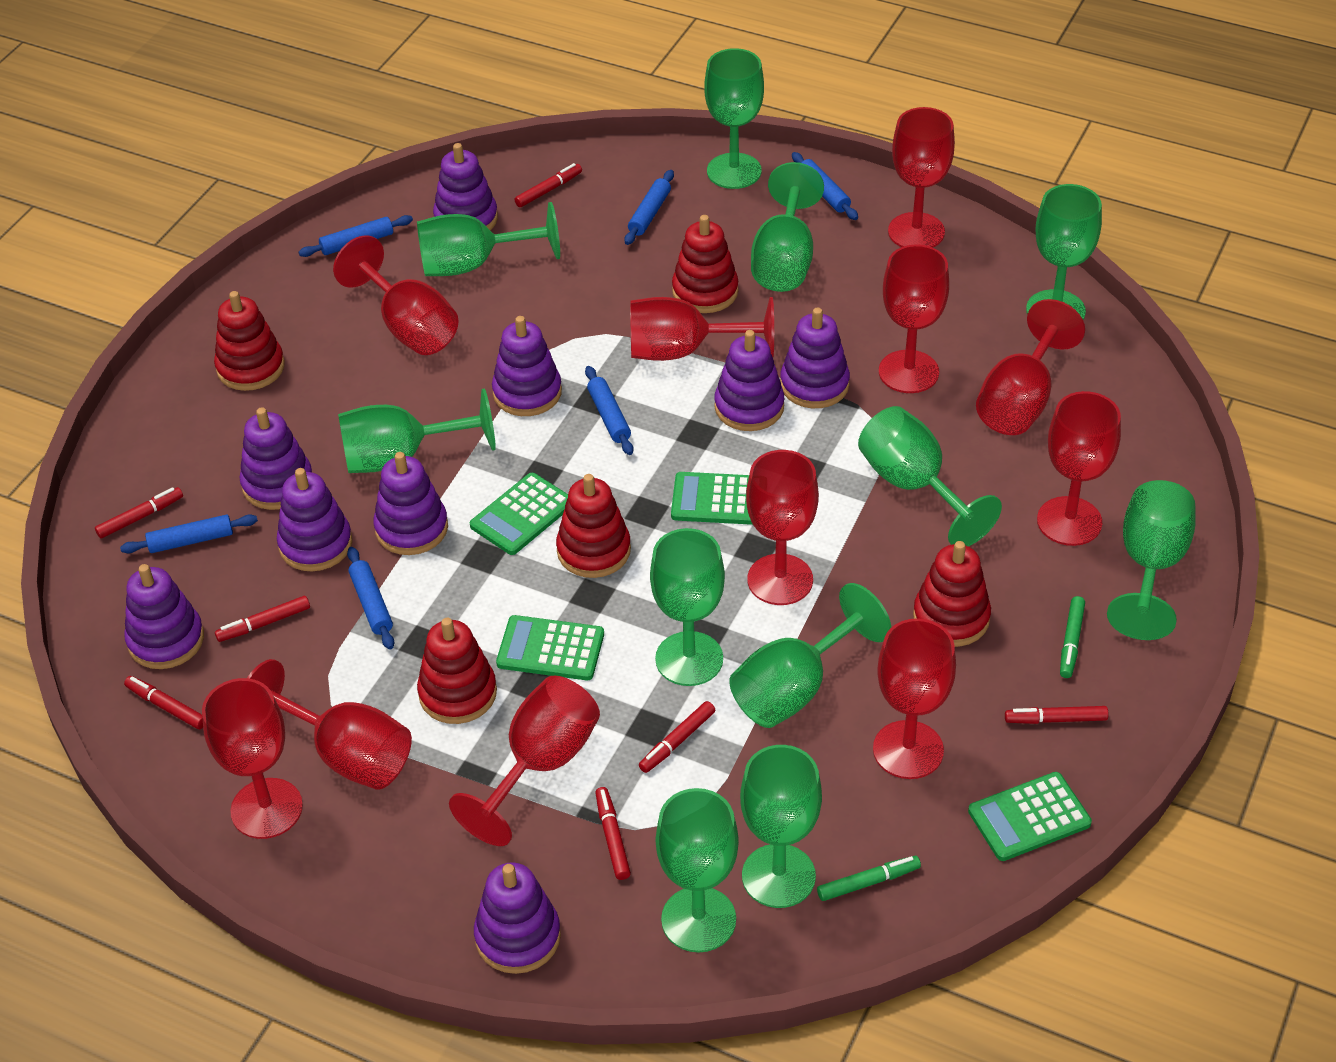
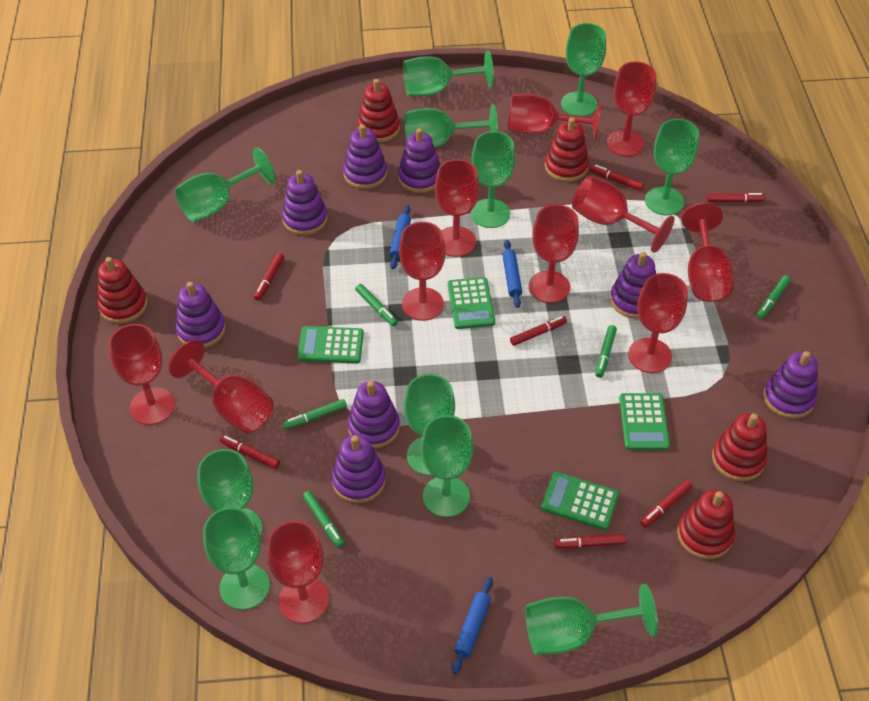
blue rolling pin: [120,514,258,553] [299,215,413,257] [347,547,394,650] [585,366,634,455] [624,170,674,245] [792,152,858,220] = 6 -> [389,205,411,269] [452,577,493,674] [502,240,522,308] = 3
green marker: [817,856,921,901] [1060,596,1085,678] = 2 -> [283,399,347,429] [303,491,345,548] [355,284,398,326] [595,325,617,378] [757,275,791,319] = 5
purple stacking toy: [124,564,204,669] [239,407,312,510] [277,468,352,571] [374,452,448,555] [433,143,498,230] [474,862,561,974] [492,316,562,416] [714,330,784,431] [780,308,850,408] = 9 -> [175,282,226,348] [282,170,328,235] [332,435,386,503] [343,124,387,189] [348,381,400,449] [398,128,440,193] [610,252,656,318] [764,351,818,419] = 8

